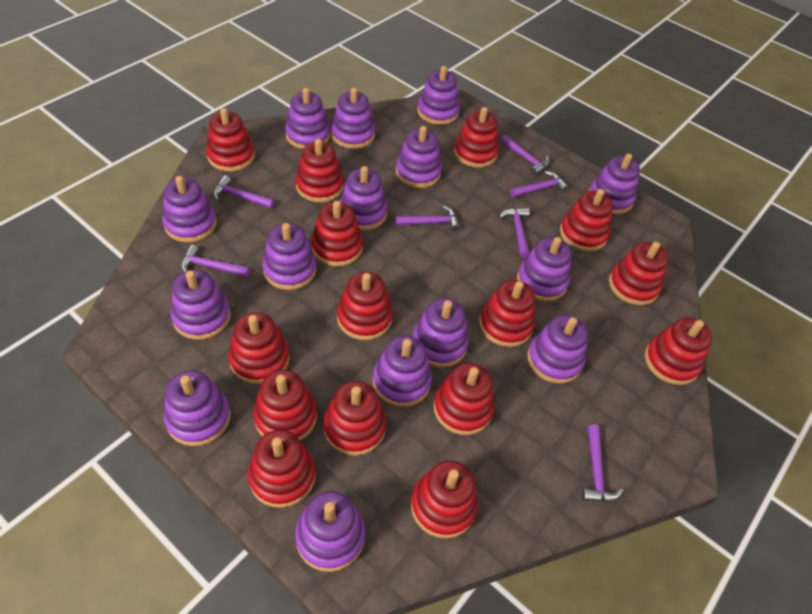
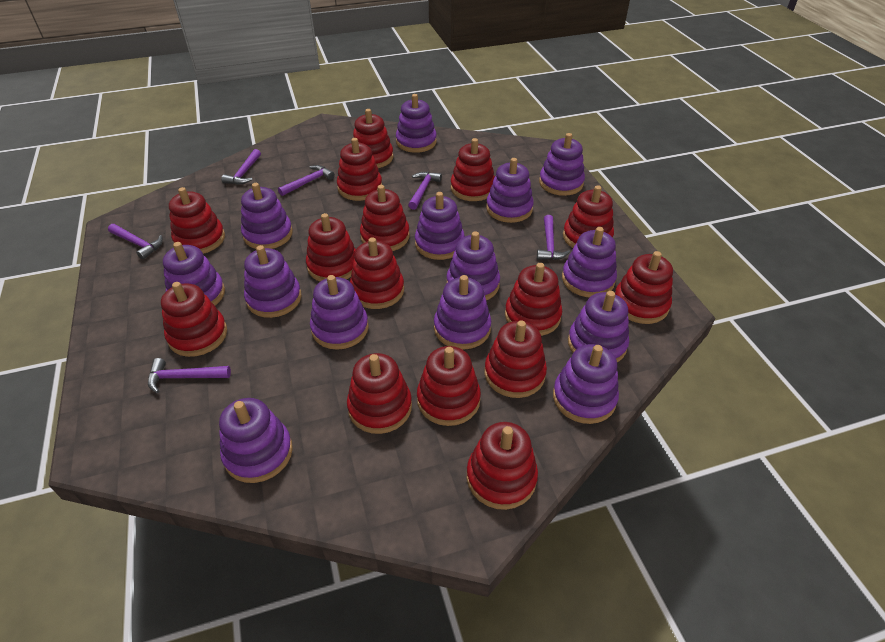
purple hammer: [181,245,250,277] [213,175,275,209] [395,206,460,232] [499,208,530,258] [500,135,550,175] [510,171,569,198] [581,424,624,502] = 7 -> [108,224,163,260] [148,358,231,393] [221,149,261,185] [278,165,335,196] [408,172,442,210] [537,215,570,260] = 6
purple stacking toy: [162,176,217,243] [164,370,230,446] [171,270,231,340] [262,223,316,290] [285,88,330,149] [295,491,365,572] [331,88,375,149] [339,166,387,231] [373,335,432,407] [396,126,442,188] [413,298,469,368] [417,66,460,125] [517,237,571,302] [527,315,588,384] [589,153,640,214] = 15 -> [163,242,225,305] [219,398,293,483] [241,183,293,249] [244,245,301,318] [310,275,369,350] [396,94,437,153] [415,192,465,260] [434,275,491,350] [447,231,500,300] [486,158,534,223] [539,133,585,196] [553,344,619,424] [562,227,617,297] [568,291,629,363] = 14

